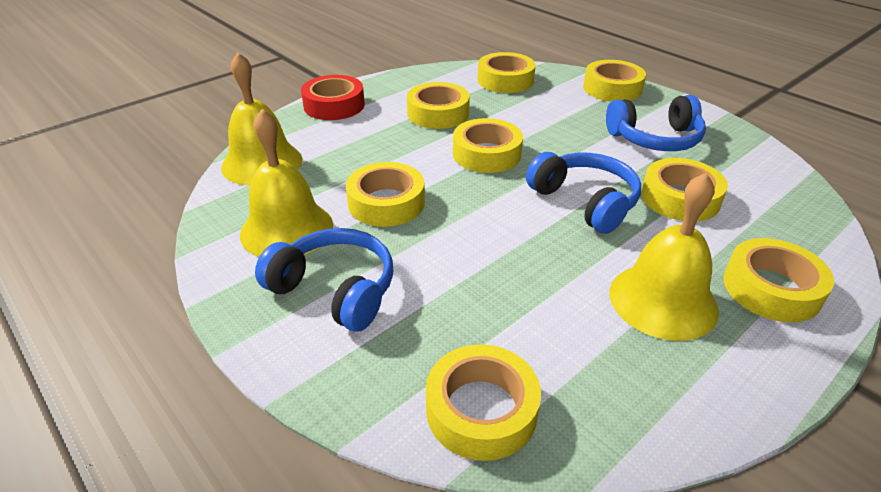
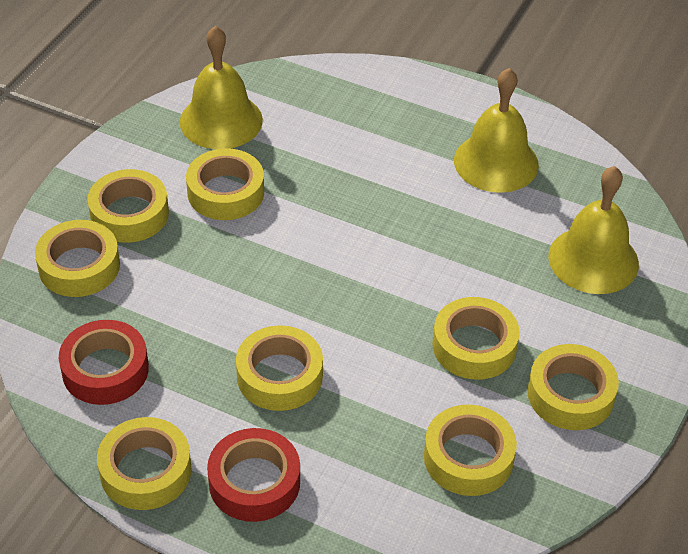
blue headphones: [255,228,393,332] [526,152,641,234] [606,95,706,151] = 3 -> none = 0
red tape: [301,75,365,120] = 1 -> [59,320,149,405] [207,428,300,522] = 2

